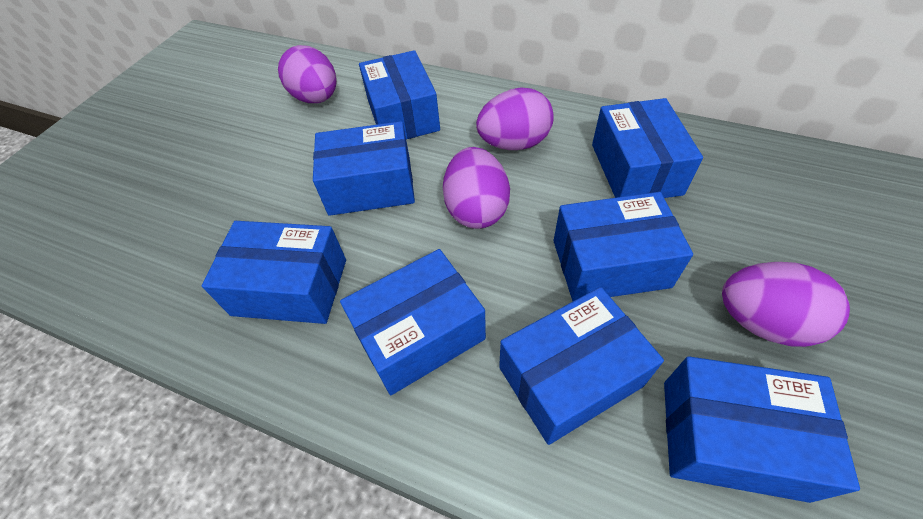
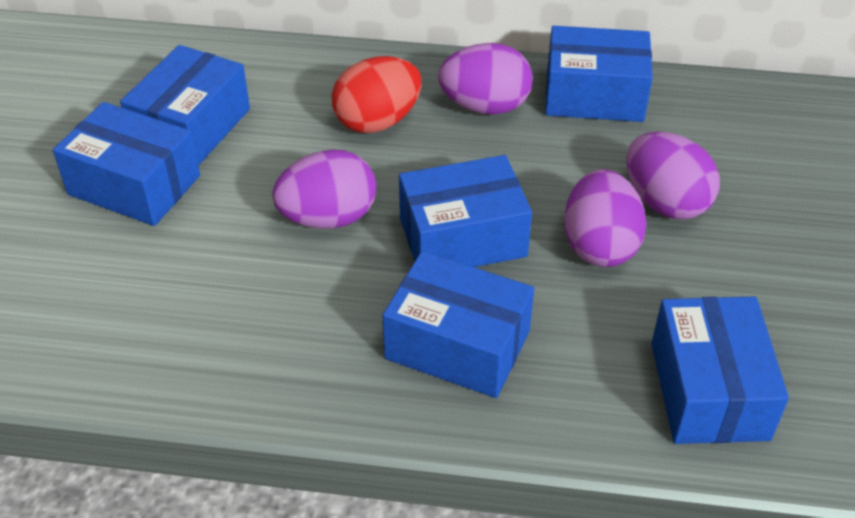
blue box: [202,221,346,324] [313,121,415,216] [340,249,486,395] [359,50,440,139] [499,287,664,445] [554,192,693,301] [592,98,703,198] [664,356,860,503] = 8 -> [53,102,200,226] [120,45,250,166] [382,251,534,398] [399,155,532,267] [545,26,653,122] [651,296,789,444] = 6
red egg: none = 0 -> [332,56,421,133] = 1

